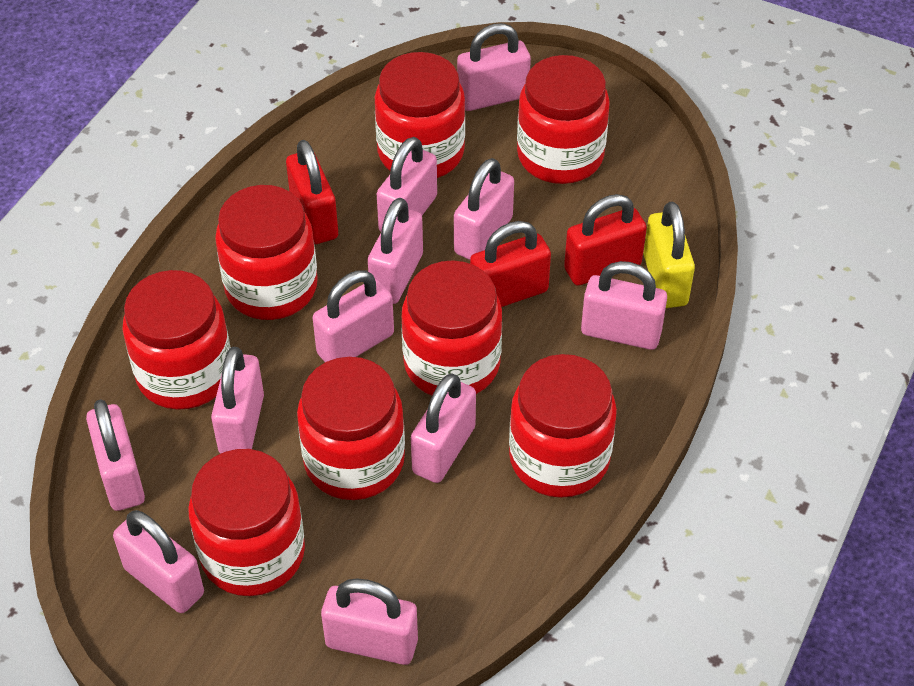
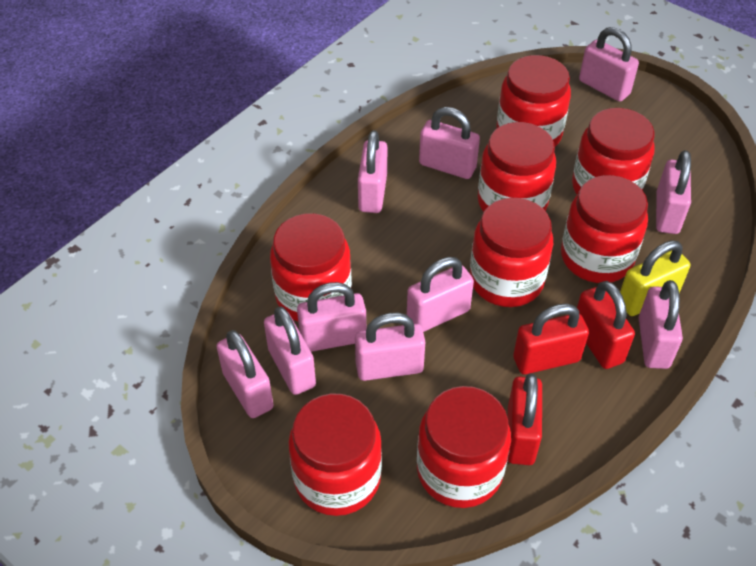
pink padlock: [86,399,145,511] [113,510,204,613] [211,347,264,454] [313,270,394,362] [321,578,418,665] [368,198,423,304] [377,137,437,232] [411,373,476,483] [454,158,514,260] [457,23,531,111] [581,261,667,350] = 11 -> [216,330,274,418] [264,306,316,395] [297,282,366,352] [355,313,425,381] [358,130,387,213] [407,257,474,332] [419,107,480,179] [579,27,639,102] [639,280,683,369] [656,150,691,234] = 10

